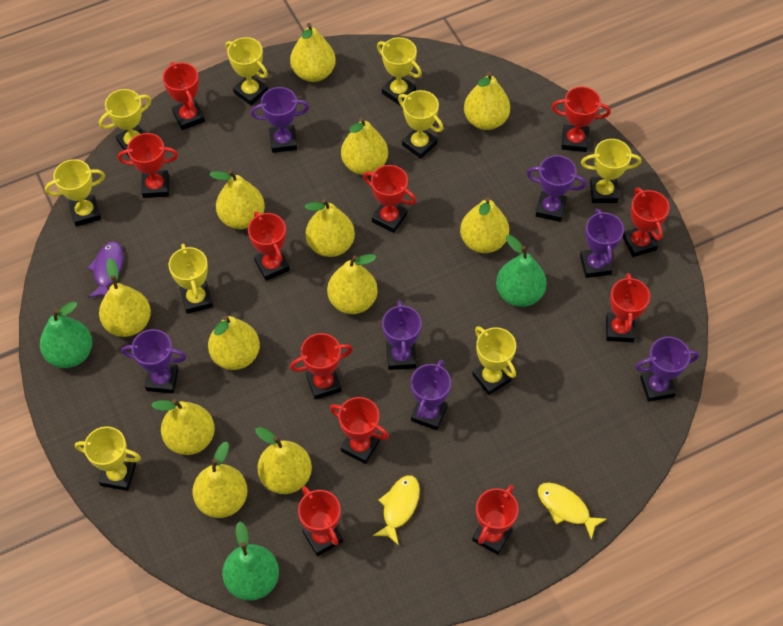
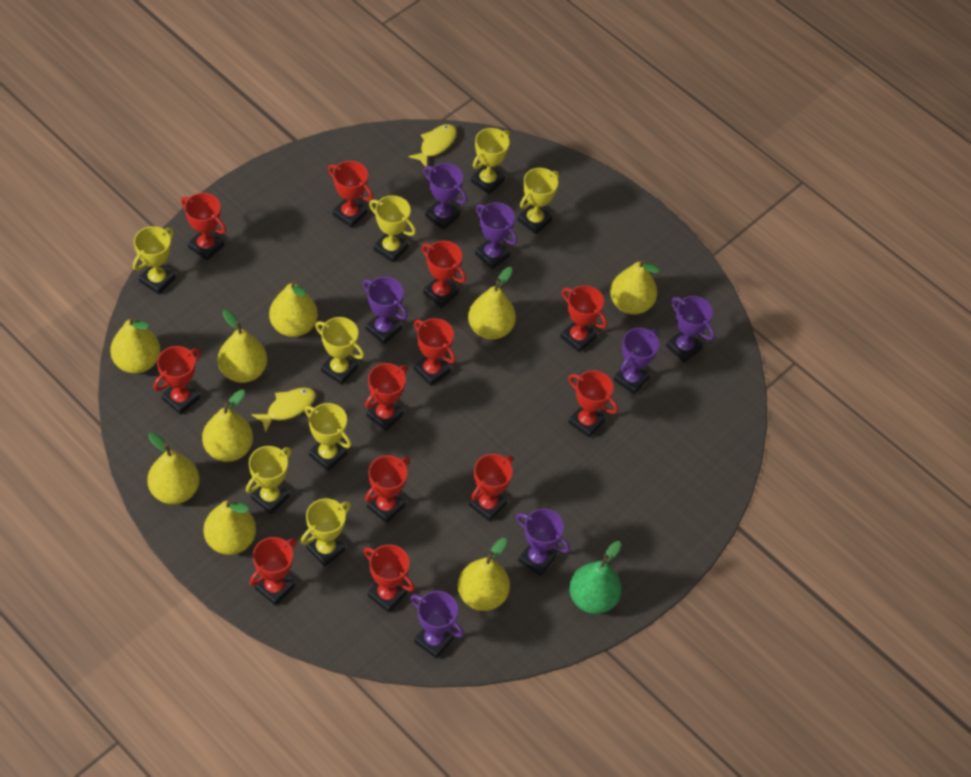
green pear: [40,301,92,368] [222,522,279,601] [496,235,547,307] = 3 -> [569,541,622,614] = 1
purple fish: [87,241,123,298] = 1 -> none = 0
red trophy: [118,133,178,198] [163,62,205,130] [248,211,290,281] [290,333,353,400] [298,486,343,556] [330,397,389,464] [363,165,416,233] [472,485,519,555] [551,86,611,152] [606,273,650,342] [622,187,670,257] = 11 -> [153,346,201,415] [181,193,226,261] [250,537,297,606] [328,161,373,228] [364,545,415,613] [365,363,407,431] [365,455,410,523] [414,318,456,386] [422,241,466,308] [469,454,513,522] [560,285,607,352] [568,370,618,438] = 12
yellow pear: [99,258,151,337] [151,399,215,455] [192,442,248,518] [208,315,260,370] [209,170,265,229] [255,427,312,494] [290,23,336,82] [304,199,355,257] [327,254,378,314] [341,117,388,175] [460,197,509,253] [464,71,510,130] = 12 -> [110,316,160,374] [147,432,200,504] [202,389,253,462] [203,499,256,555] [218,309,267,383] [269,280,318,337] [458,538,510,611] [468,267,516,340] [610,258,660,315] = 9
yellow trophy: [45,159,105,226] [75,426,141,491] [99,89,152,157] [169,244,213,314] [225,37,268,106] [377,37,422,106] [398,90,443,159] [472,326,516,395] [581,139,641,203] = 9 -> [133,226,176,295] [246,446,291,514] [300,498,351,567] [305,403,352,471] [315,317,364,385] [369,195,416,263] [471,128,510,195] [518,168,559,234] = 8

